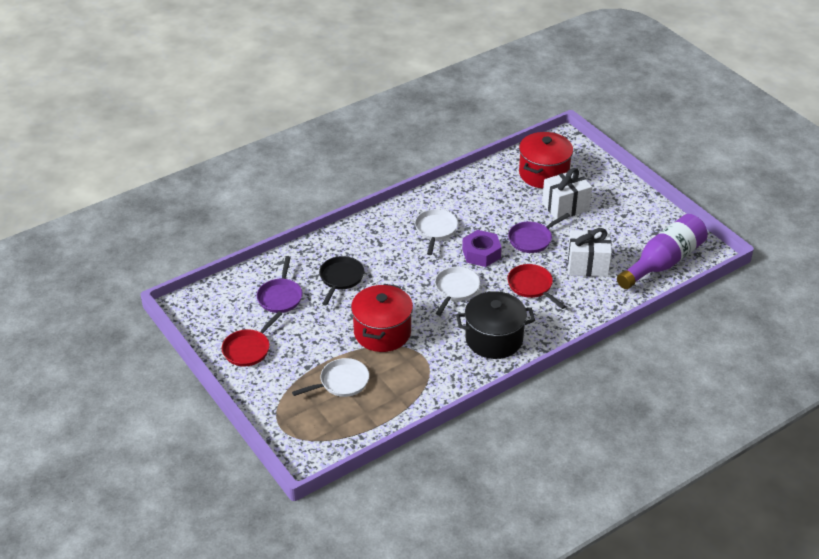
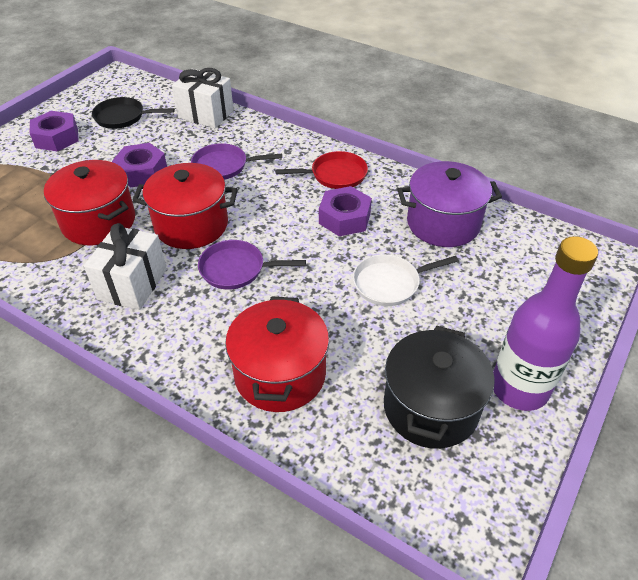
purple nut: [462,230,502,267] = 1 -> [30,111,79,152] [112,143,167,187] [319,186,372,237] = 3
purple pot: none = 0 -> [397,161,502,247] = 1
red pan: [222,311,282,366] [507,264,566,309] = 2 -> [275,151,368,189] = 1
red pot: [351,284,413,352] [519,132,573,189] = 2 -> [44,160,135,245] [133,163,238,249] [225,296,329,412] = 3
white pan: [292,358,369,397] [415,209,458,255] [435,267,480,315] = 3 -> [353,254,459,306] = 1

